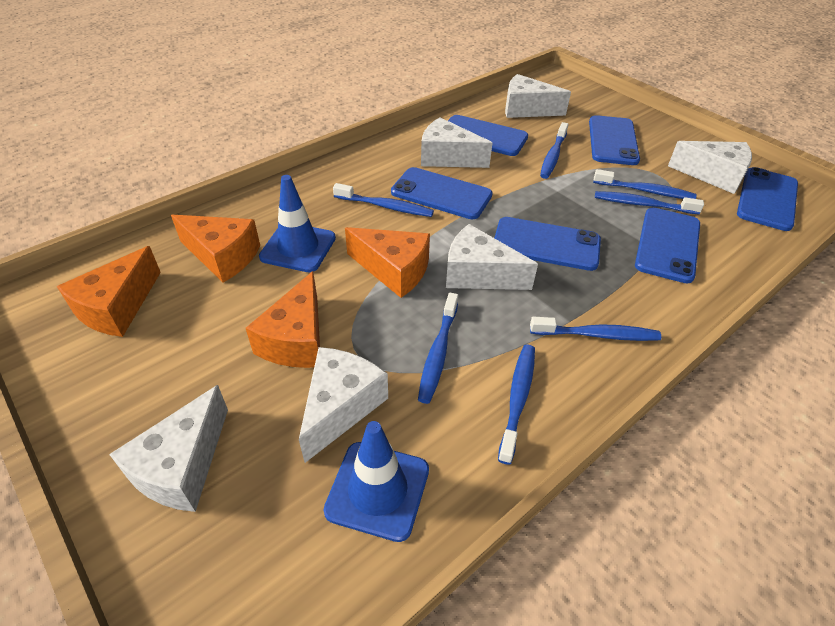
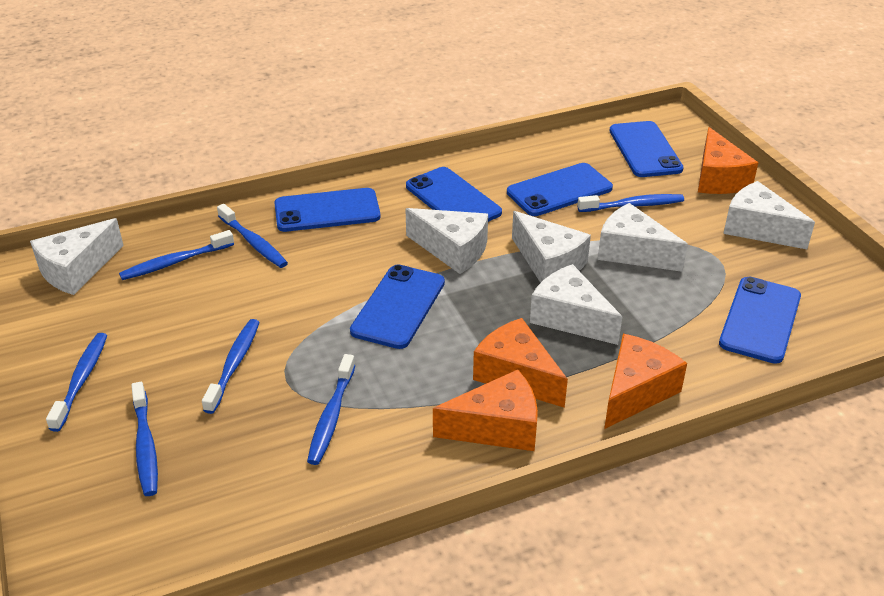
blue traffic cone: [259,175,336,272] [324,421,429,542] = 2 -> none = 0

